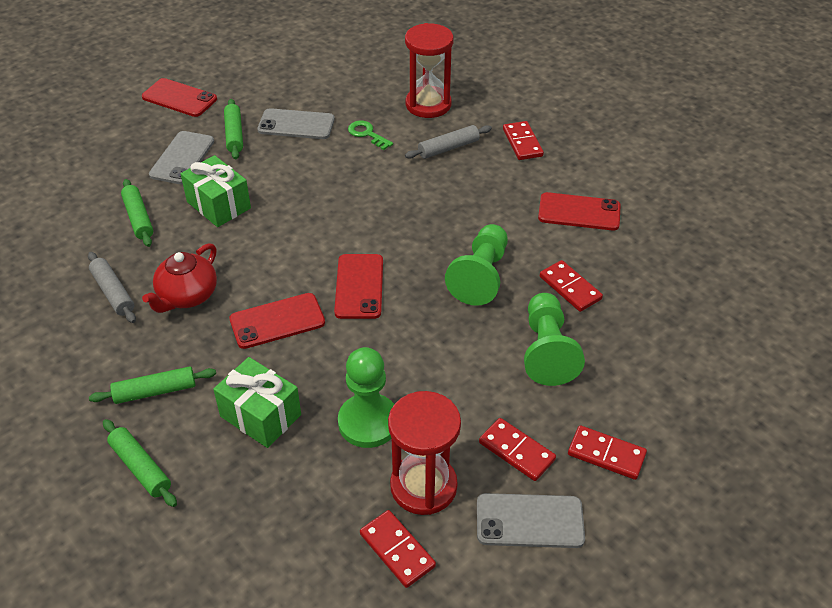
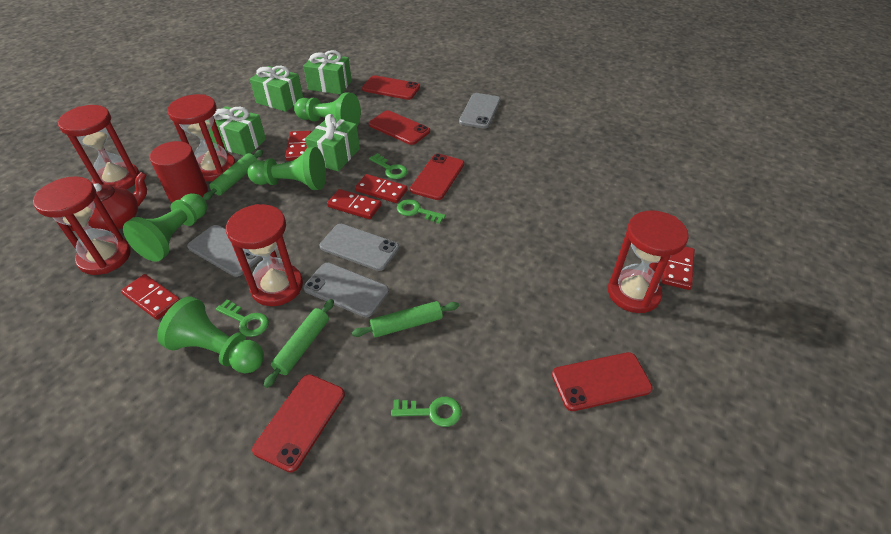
green gift: [181,155,251,227] [213,357,301,448] = 2 -> [209,106,266,156] [250,66,303,112] [303,50,352,95] [305,114,360,171] = 4
green key: [348,121,393,150] = 1 -> [216,299,269,337] [369,153,407,179] [391,397,462,427] [397,199,446,224] = 4
green pawn: [338,347,394,448] [445,224,508,306] [524,293,585,386] = 3 -> [123,193,207,262] [157,296,264,374] [247,147,326,190] [294,92,361,126] = 4
green rolling pin: [89,366,216,404] [103,419,177,507] [121,179,153,247] [224,99,243,159] = 4 -> [203,150,263,200] [263,299,334,388] [352,301,459,337] = 3
grey phone: [149,131,214,184] [257,108,335,139] [477,493,585,548] = 3 -> [187,225,263,277] [303,263,389,317] [319,224,399,271] [459,93,501,129] = 4
grey rolling pin: [88,252,136,323] [405,125,492,159] = 2 -> none = 0
red cylinder: none = 0 -> [149,141,208,203] = 1
red hourglass: [388,391,461,515] [405,23,454,118] = 2 -> [33,177,131,275] [58,105,140,189] [167,94,236,181] [226,204,303,306] [608,210,689,313] = 5
red phone: [142,78,217,117] [229,293,325,349] [334,254,383,319] [538,192,621,231] = 4 -> [252,374,345,472] [362,75,420,100] [369,110,430,145] [410,154,464,200] [552,352,653,411] = 5

